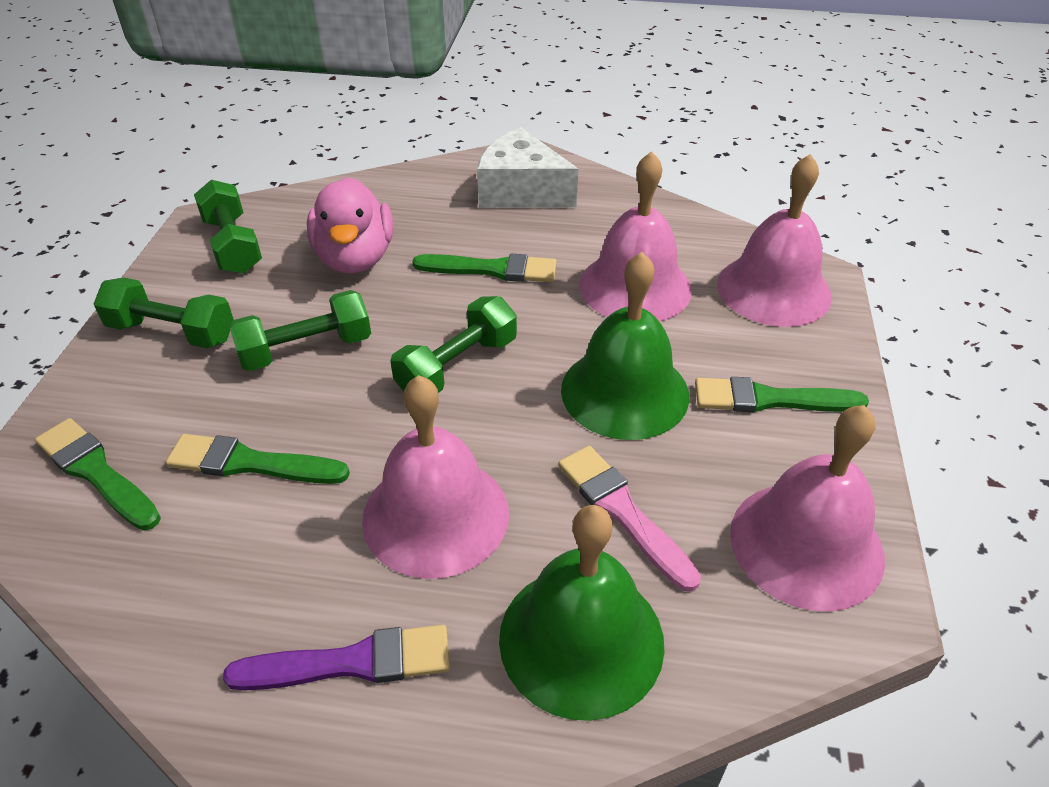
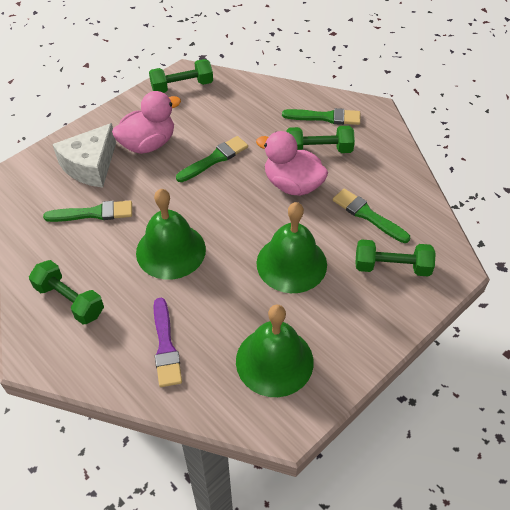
green bell: [499,505,665,721] [561,252,689,440] = 2 -> [136,189,206,280] [236,304,314,397] [257,202,327,293] = 3
pink bell: [362,375,509,579] [579,151,692,321] [717,154,832,327] [730,405,885,612] = 4 -> none = 0
pink brush: [558,446,701,592] = 1 -> none = 0
pink duck: [307,177,393,273] = 1 -> [112,91,181,154] [256,131,328,196] = 2

